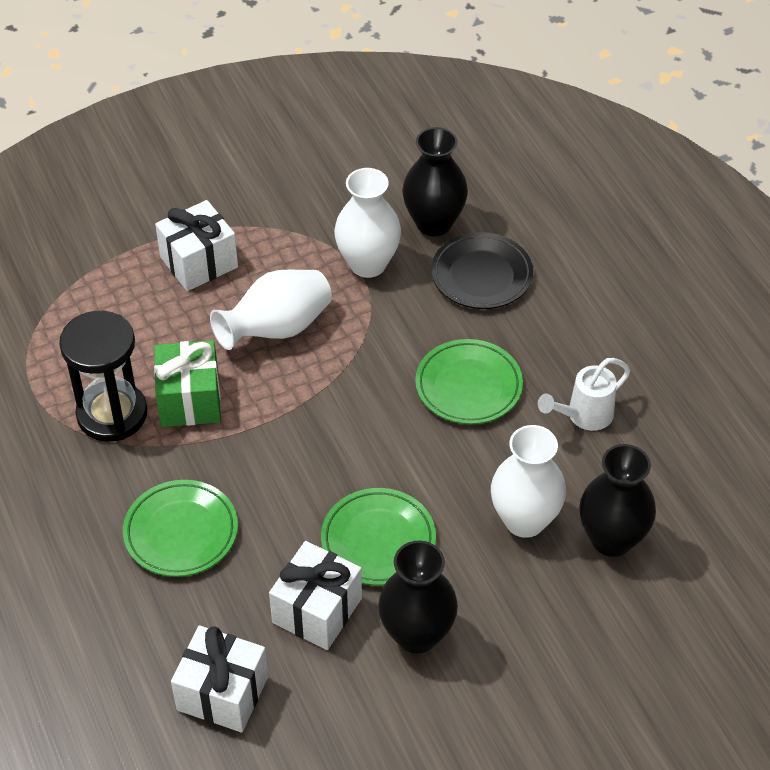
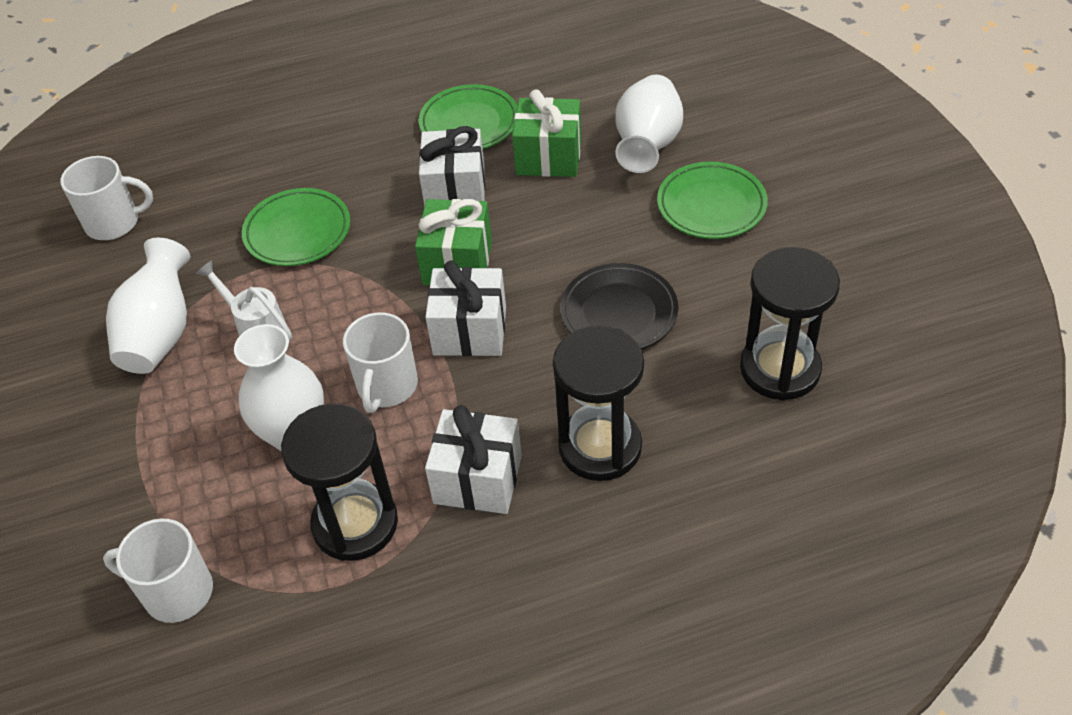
black hourglass: [59,311,147,442] = 1 -> [281,403,398,561] [553,325,644,481] [740,247,840,401] = 3
black vase: [378,540,458,654] [402,127,468,236] [579,444,656,557] = 3 -> none = 0
green gift: [154,340,221,427] = 1 -> [415,199,492,285] [512,89,581,177] = 2
white mug: none = 0 -> [60,156,153,240] [103,518,213,623] [343,312,418,413] = 3

